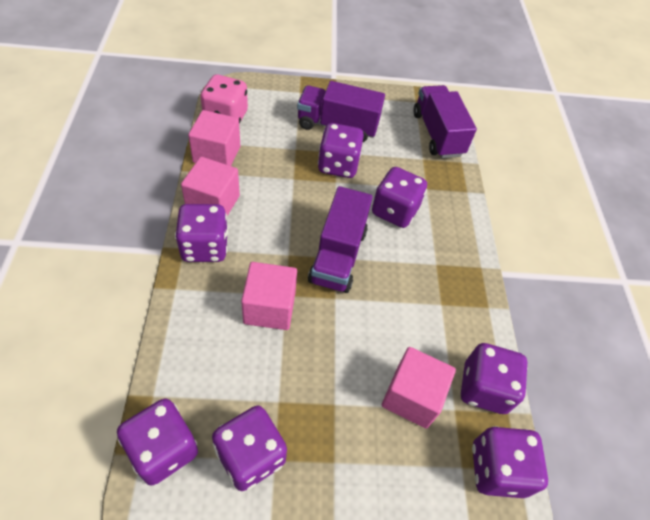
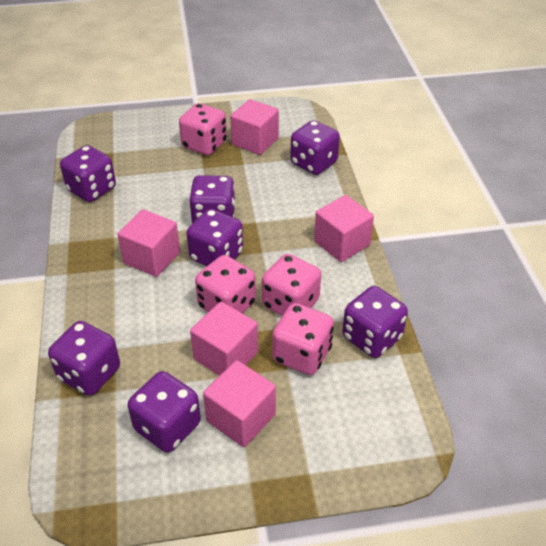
pink cube: [181,157,240,216] [188,110,240,166] [241,262,297,330] [382,347,456,429] = 4 -> [118,209,180,277] [190,302,258,376] [203,360,276,447] [230,99,279,155] [314,195,374,262] = 5
pink dice: [200,74,248,124] = 1 -> [179,103,227,155] [195,255,256,313] [262,254,321,316] [272,303,334,375] = 4
purple truck: [297,81,385,142] [308,186,373,293] [414,85,477,158] = 3 -> none = 0

